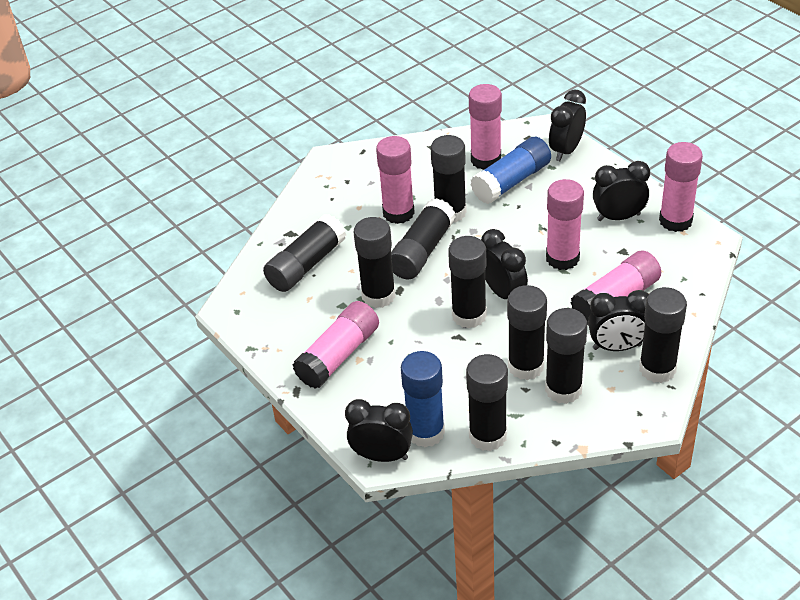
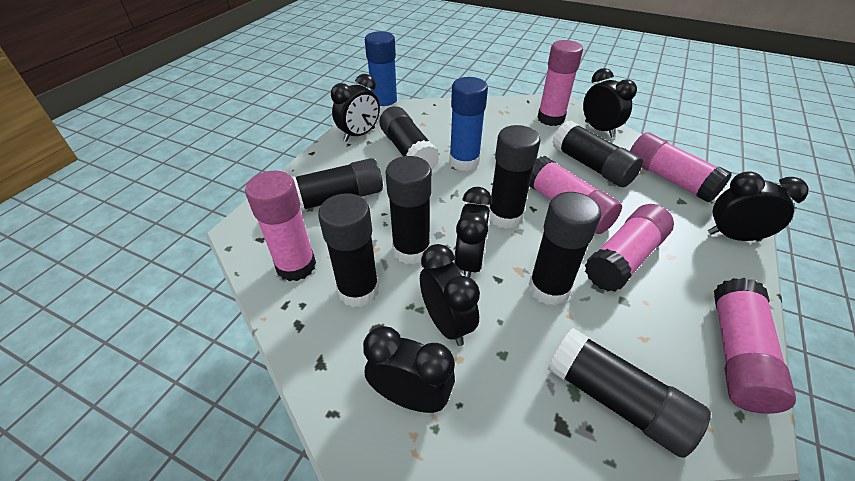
black clock: [345,399,413,462] [481,229,528,299] [549,89,586,161] [588,290,649,351] [593,161,650,221] = 5 -> [331,74,380,142] [363,326,455,413] [420,244,480,346] [455,187,492,277] [583,68,637,138] [708,171,808,241] = 6
black glue stick: [263,214,346,292] [354,217,396,308] [391,198,456,280] [431,135,467,222] [448,236,487,328] [466,354,508,451] [507,285,547,380] [545,308,587,404] [639,287,687,383] = 9 -> [292,158,383,211] [318,193,379,307] [379,106,440,169] [386,156,432,265] [489,125,540,229] [529,192,601,305] [548,328,711,458] [552,120,643,187] = 8

